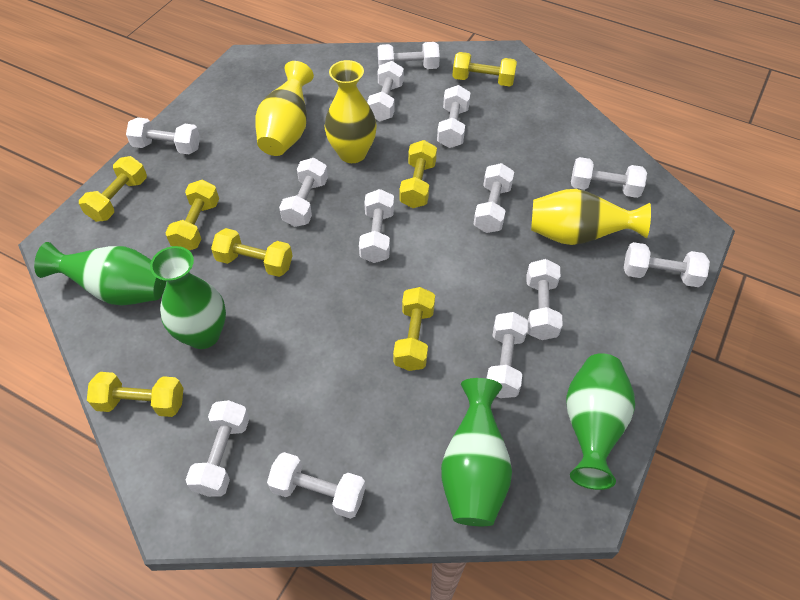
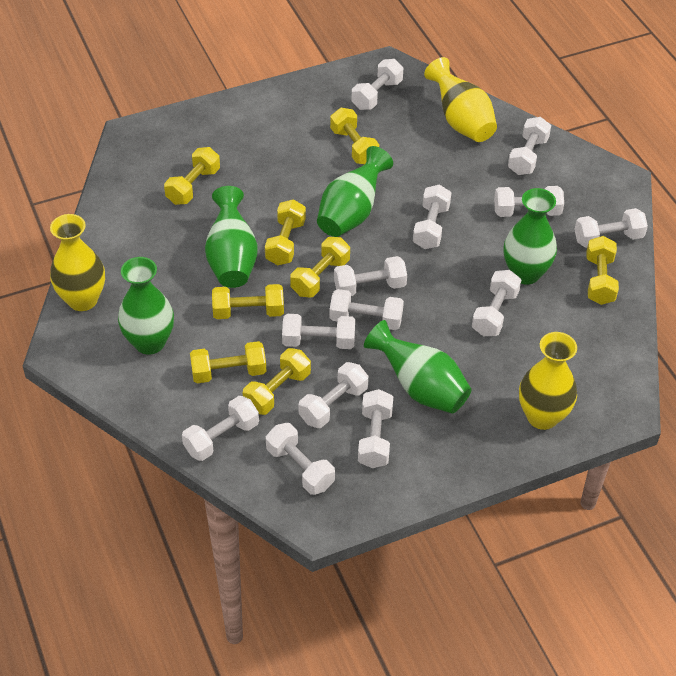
green vase: [34,242,166,306] [150,246,226,349] [441,378,512,526] [566,353,635,490] = 4 -> [118,257,174,355] [205,186,258,288] [317,146,393,237] [364,320,472,414] [504,188,557,285] = 5
yellow dumbbell: [79,156,147,222] [87,372,183,417] [165,180,219,250] [211,228,293,277] [393,287,435,371] [399,140,437,208] [452,52,517,86] = 7 -> [164,147,220,205] [190,341,266,383] [212,284,284,319] [243,348,311,415] [265,199,306,265] [290,237,350,297] [330,108,379,164] [586,236,619,305] = 8

